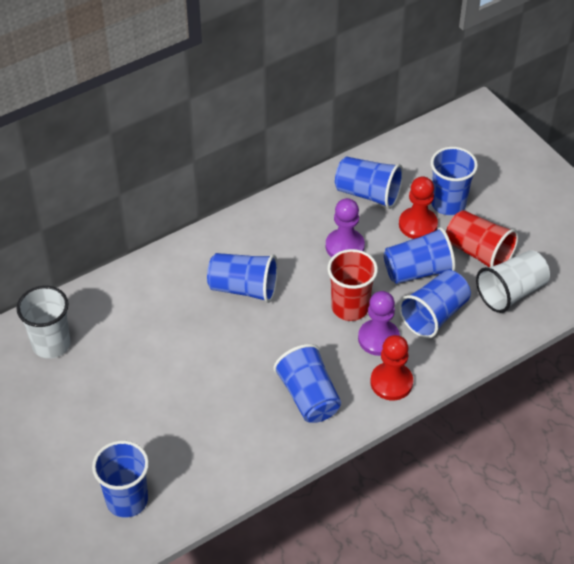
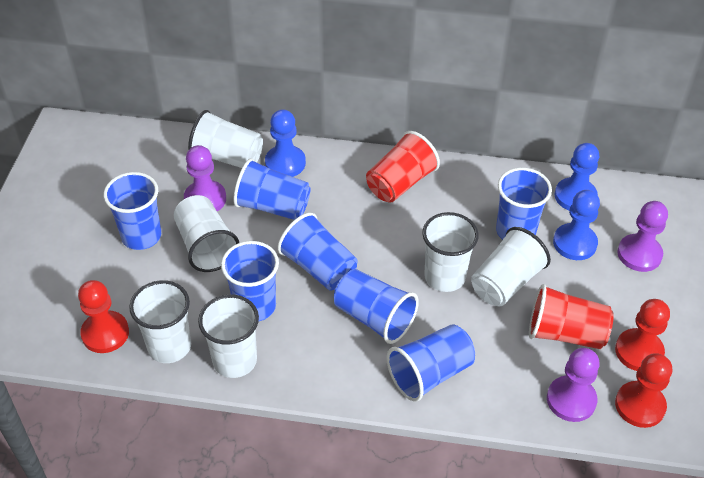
blue pawn: none = 0 -> [265,109,306,177] [553,190,600,260] [555,143,599,210] = 3
purple pawn: [326,198,365,257] [358,291,400,356] = 2 -> [184,145,226,211] [547,348,600,422] [617,201,668,272] = 3
red pawn: [370,335,413,400] [399,176,438,239] = 2 -> [78,280,129,353] [615,299,670,371] [615,353,672,428] = 3
white cup: [17,286,71,359] [476,250,550,313] = 2 -> [129,280,191,363] [174,195,239,272] [188,110,263,168] [198,295,259,378] [422,212,479,292] [471,227,551,306] = 6

